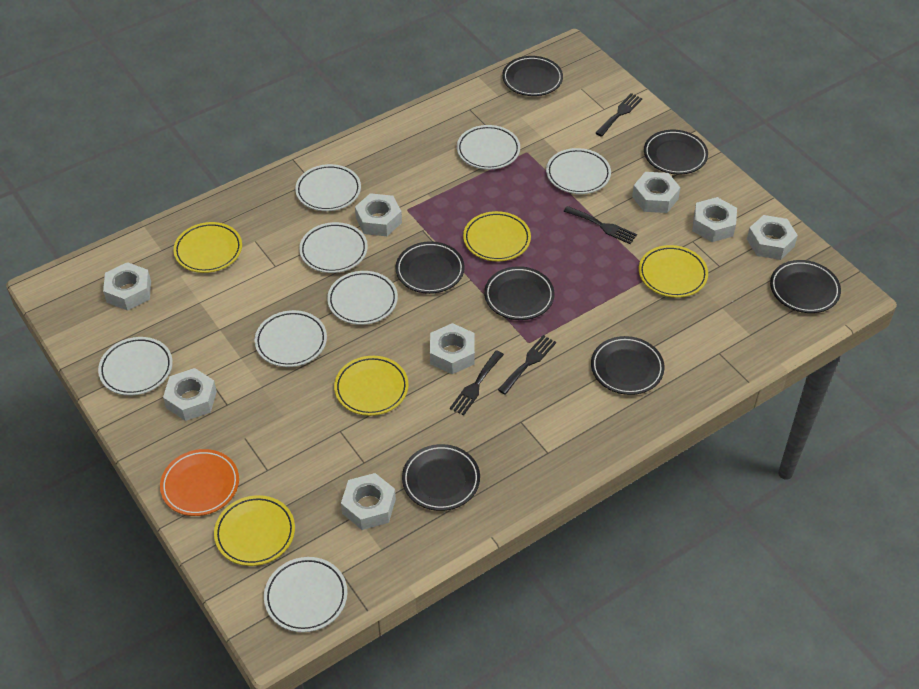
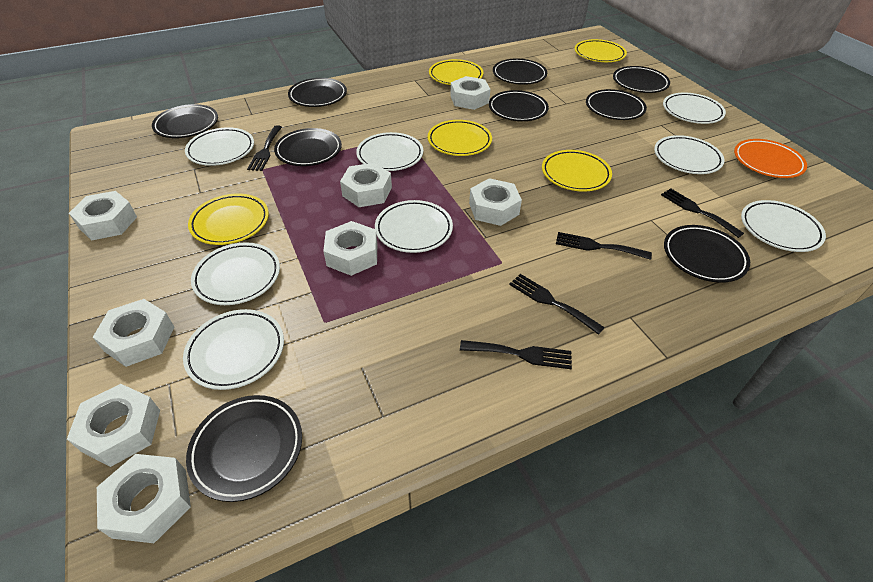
black fork: [450,350,504,416] [498,335,556,395] [563,206,637,244] [596,93,642,137] = 4 -> [247,125,282,171] [460,340,572,369] [509,274,605,335] [556,232,652,260] [661,188,744,238] = 5
black plate: [395,241,465,294] [402,444,480,511] [484,266,554,320] [502,56,563,96] [591,336,665,395] [644,130,708,174] [770,260,841,313] = 7 -> [152,104,218,138] [186,395,302,502] [274,128,342,166] [288,78,347,107] [489,90,549,121] [493,59,547,85] [586,89,647,120] [613,66,670,93] [664,225,750,283] = 9

